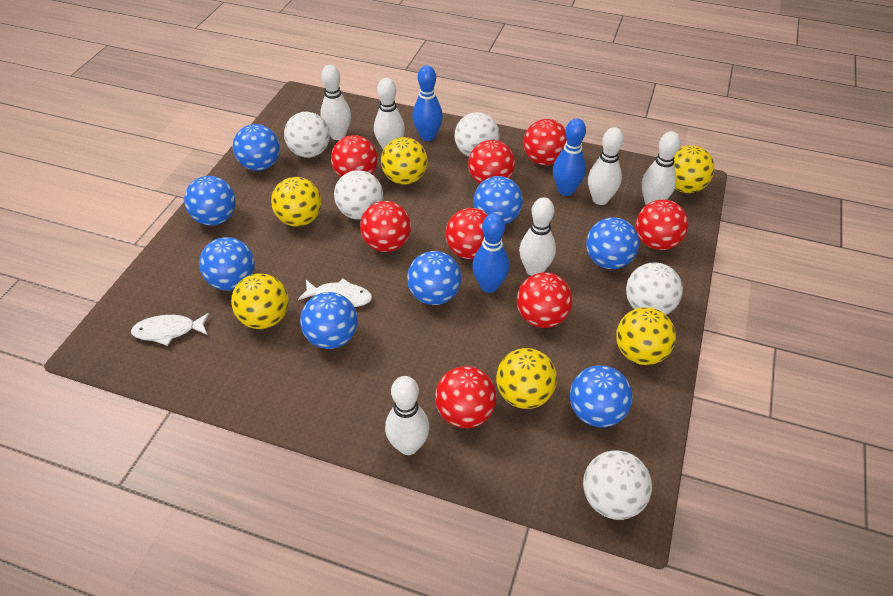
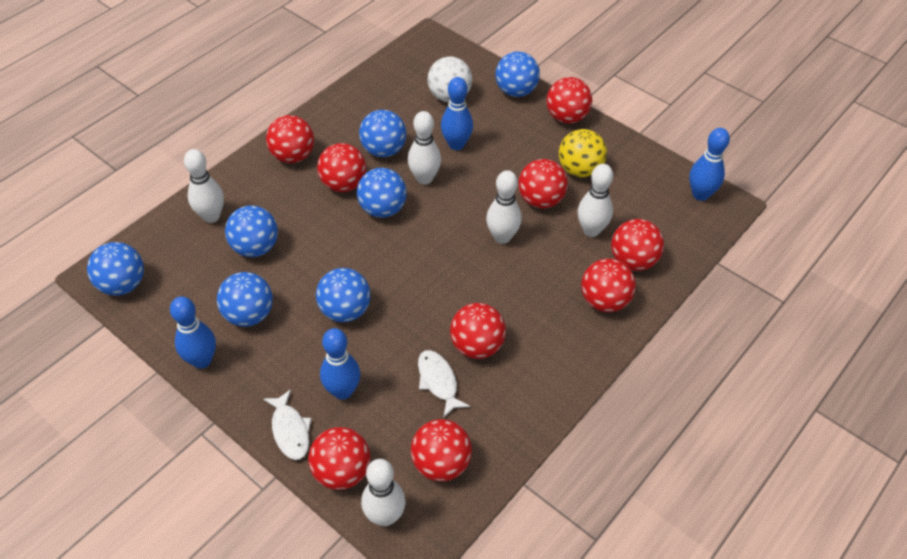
blue ball: [184,176,236,226] [199,237,255,291] [233,124,280,171] [300,292,358,349] [407,251,461,305] [474,176,523,224] [570,365,633,427] [586,217,639,269] = 8 -> [87,242,144,296] [217,272,273,327] [225,205,278,257] [316,268,371,322] [357,168,407,218] [359,110,406,157] [495,51,540,97] = 7
blue bowling pin: [412,66,443,141] [472,213,509,293] [553,118,586,196] = 3 -> [170,296,216,369] [320,328,361,400] [441,77,473,150] [689,128,730,201] = 4
red ball: [331,135,378,178] [360,201,411,252] [435,366,497,428] [446,208,488,259] [468,140,515,184] [517,272,572,328] [523,119,567,165] [636,199,688,250] = 8 -> [266,115,314,163] [308,427,371,490] [317,143,366,192] [411,419,472,481] [450,303,506,359] [518,159,568,208] [546,77,592,124] [581,258,636,312] [611,219,664,271] = 9
white ball: [284,112,330,158] [334,170,383,219] [455,112,499,157] [583,451,652,520] [626,263,683,315] = 5 -> [428,56,472,102] = 1
white bowling pin: [320,65,351,140] [374,78,405,150] [385,376,429,455] [519,197,556,276] [588,127,624,205] [641,131,681,205] = 6 -> [184,149,224,223] [361,459,406,526] [408,111,441,185] [486,170,522,244] [577,164,613,237] = 5
yellow ball: [231,273,289,329] [271,177,321,227] [381,137,428,184] [496,348,557,409] [616,307,676,365] [674,145,715,193] = 6 -> [559,129,607,177] = 1

